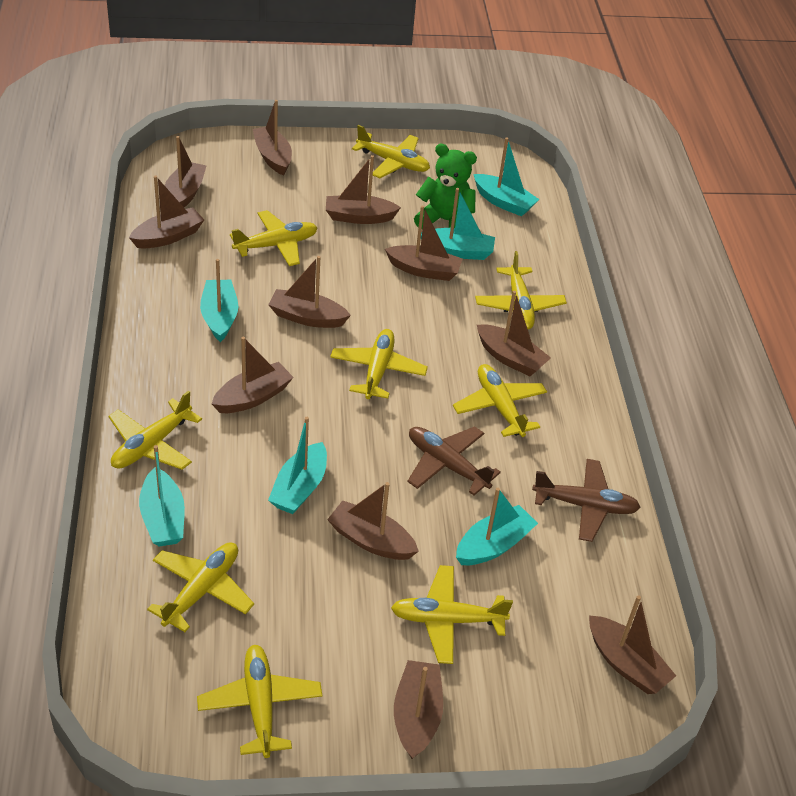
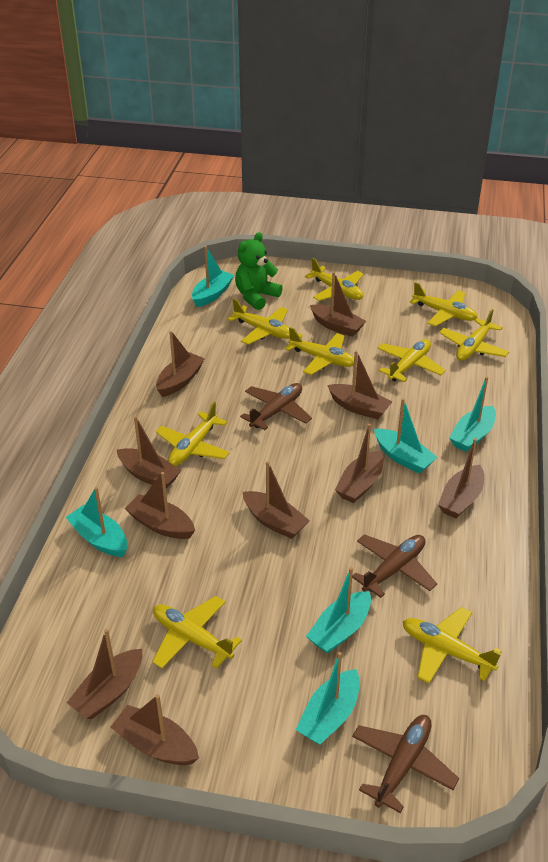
brown boat: [129,176,204,249] [164,136,206,207] [212,337,294,413] [252,100,292,176] [268,256,351,328] [326,155,401,224] [327,482,419,560] [385,206,463,281] [394,660,443,759] [477,291,551,376] [589,595,676,694] = 11 -> [67,629,142,719] [111,694,199,765] [117,416,181,489] [124,472,195,539] [156,331,205,397] [243,461,310,539] [310,271,366,337] [327,351,392,419] [335,424,383,503] [438,438,484,518] = 10
brown plane: [408,426,501,495] [532,459,641,542] = 2 -> [240,383,312,430] [352,534,437,598] [352,715,459,813] = 3

